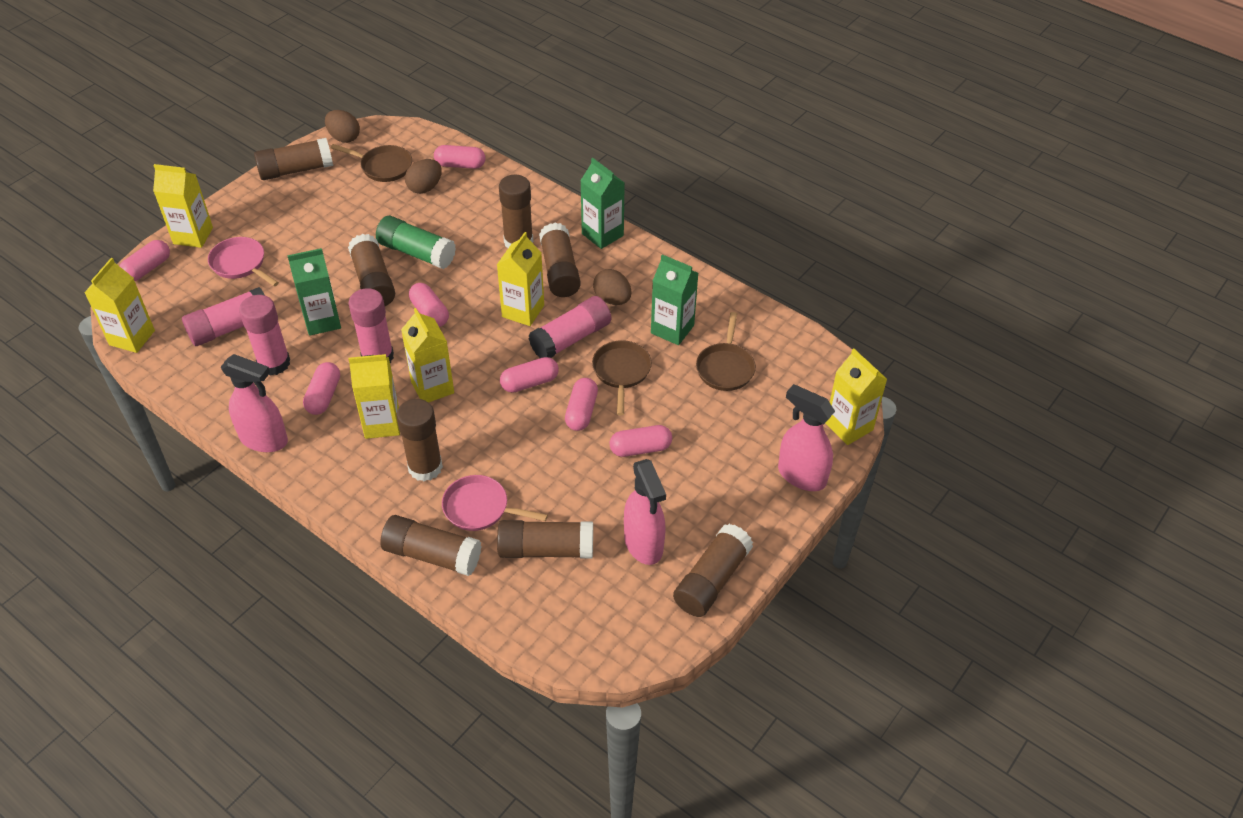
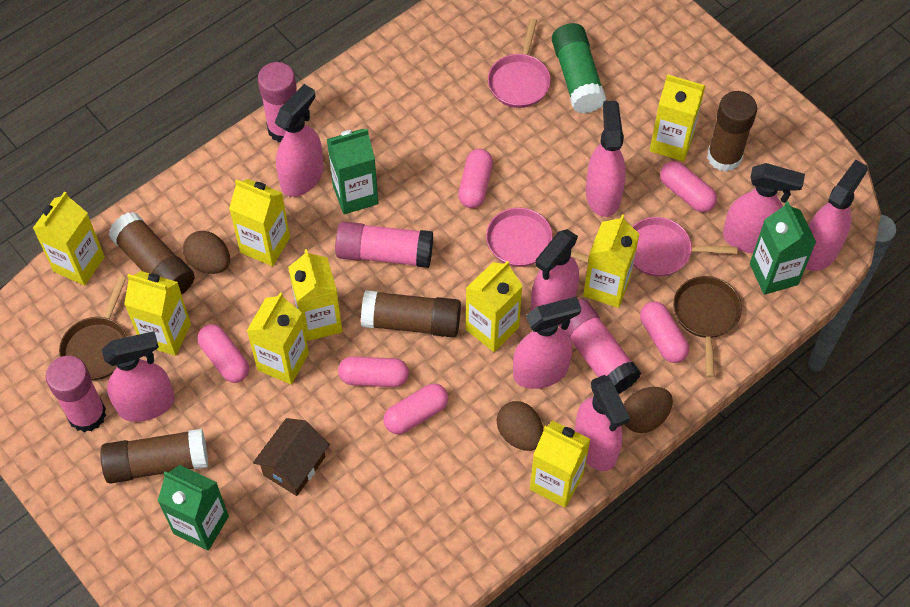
brown glue stick: [254,138,333,180] [348,234,395,306] [380,515,482,576] [396,399,443,481] [497,520,593,559] [499,175,534,248] [539,223,581,297] [673,524,753,617] = 8 -> [100,429,208,484] [109,212,195,294] [361,290,461,337] [707,91,757,172] = 4
brown house: none = 0 -> [253,418,330,496] = 1
brown pan: [331,144,412,182] [592,340,652,416] [696,312,756,391] = 3 -> [59,276,127,380] [673,276,742,378] = 2
pink capsule: [120,240,170,281] [303,362,340,415] [409,283,449,327] [434,145,485,169] [500,357,559,393] [565,378,598,431] [610,425,672,457] = 7 -> [197,324,249,383] [338,356,409,387] [384,384,448,434] [458,149,493,208] [640,301,689,363] [660,161,717,212] = 6
pink pan: [208,237,279,286] [442,475,548,531] = 2 -> [486,207,589,267] [488,18,551,108] [632,217,737,277] = 3
pink spray bottle: [221,354,288,452] [624,459,666,565] [778,384,835,491] = 3 -> [102,331,175,422] [275,84,324,197] [513,297,581,389] [531,229,579,311] [575,375,630,471] [586,101,626,217] [723,163,805,254] [806,160,868,271] = 8
yellow carton: [84,258,155,353] [153,164,213,248] [348,354,400,439] [401,308,454,403] [497,232,544,326] [825,349,887,445] = 6 -> [33,191,105,286] [124,271,191,356] [229,179,290,266] [247,292,309,384] [288,249,343,341] [466,261,523,352] [530,421,591,508] [583,214,640,308] [650,74,705,161] = 9

